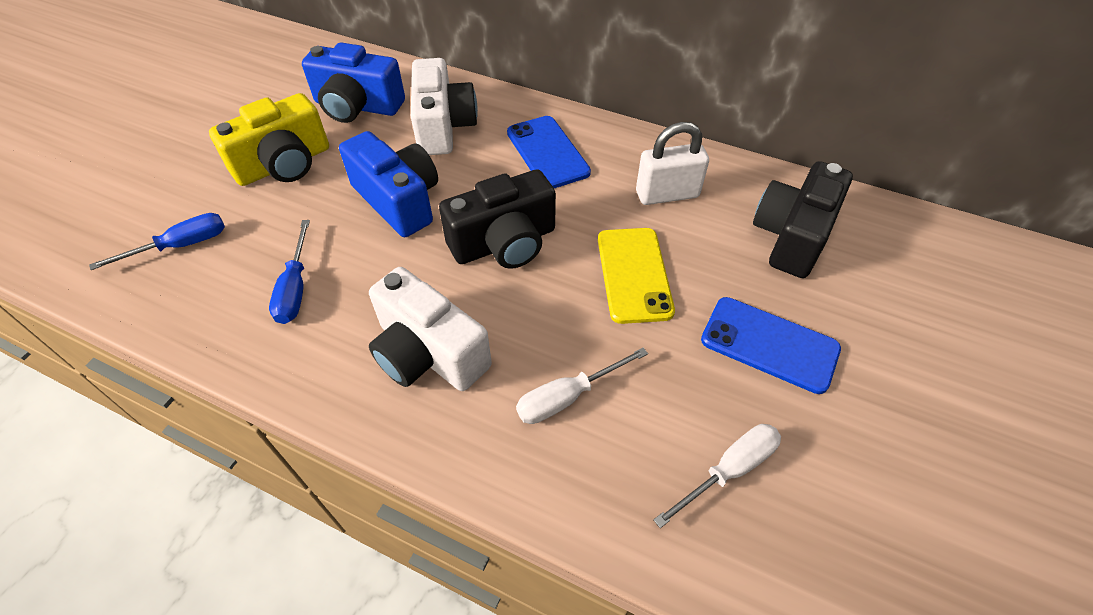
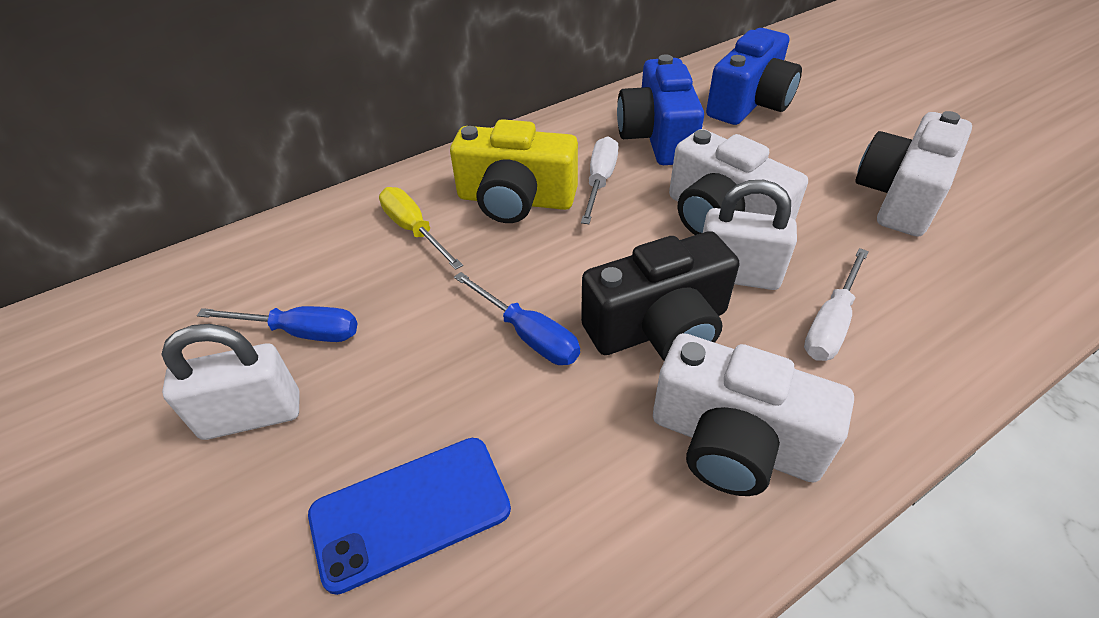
black camera: [439,169,556,269] [753,161,853,278] = 2 -> [581,231,739,361] = 1
blue phone: [507,116,591,188] [701,297,841,394] = 2 -> [308,438,511,595] = 1
white camera: [369,267,492,391] [411,58,478,155] = 2 -> [653,333,854,496] [669,129,808,235] [855,111,972,237] = 3
white padlock: [636,122,709,205] = 1 -> [161,324,299,440] [703,180,797,290] = 2
yellow phone: [598,228,675,324] = 1 -> none = 0
yellow screwdriver: none = 0 -> [379,187,463,270] = 1

